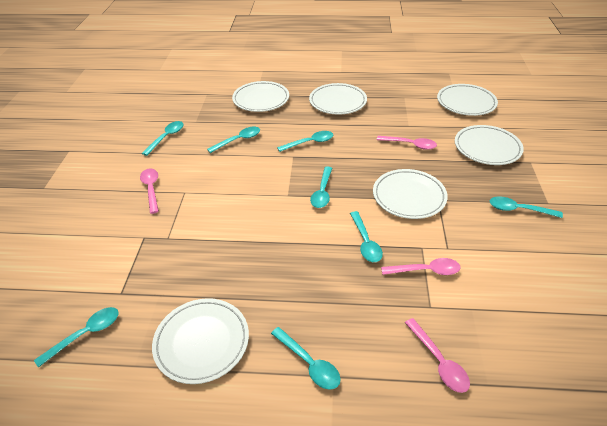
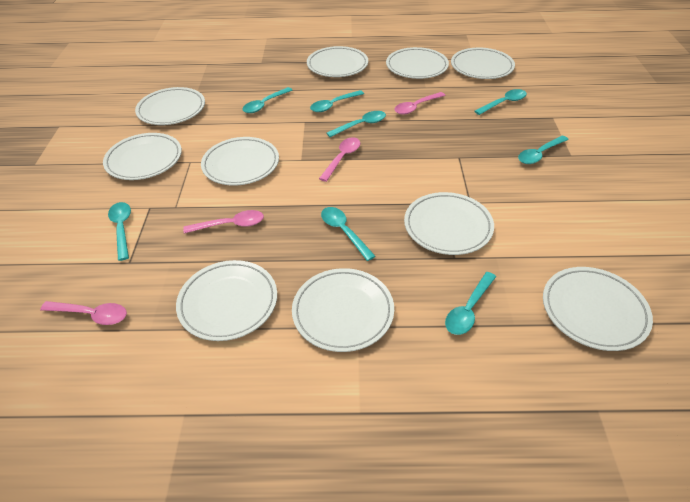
white plate: [152,298,249,384] [232,81,289,112] [309,83,367,115] [373,169,448,219] [437,84,498,116] [455,125,524,165] = 6 -> [103,133,182,180] [135,87,205,125] [176,260,277,341] [201,137,279,186] [292,268,394,352] [307,46,368,77] [386,47,449,79] [404,192,494,255] [451,48,515,79] [543,267,653,351] = 10

